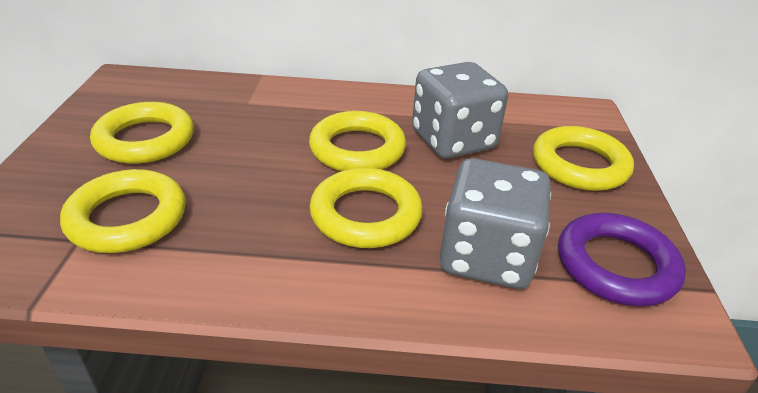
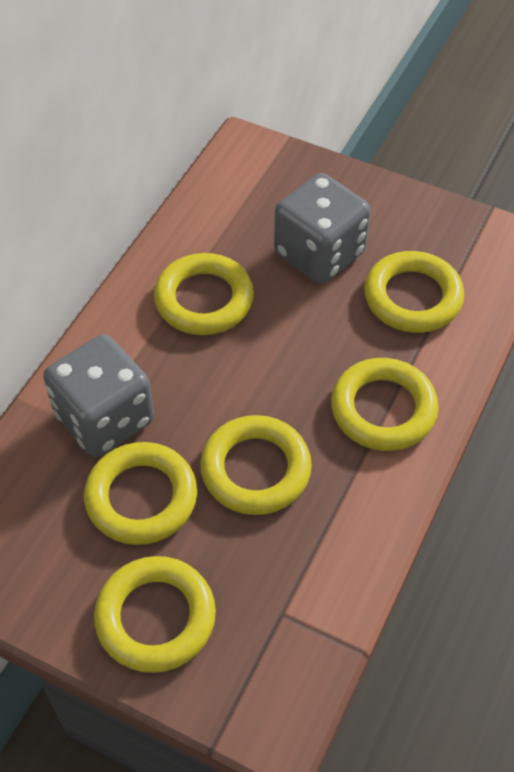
purple ring: [558,213,686,307] = 1 -> none = 0
yellow ring: [60,169,186,253] [90,102,194,164] [309,111,406,171] [309,168,423,248] [533,126,634,191] = 5 -> [84,442,197,545] [94,556,216,673] [154,253,254,335] [200,415,312,515] [331,358,439,451] [364,251,464,333] = 6

